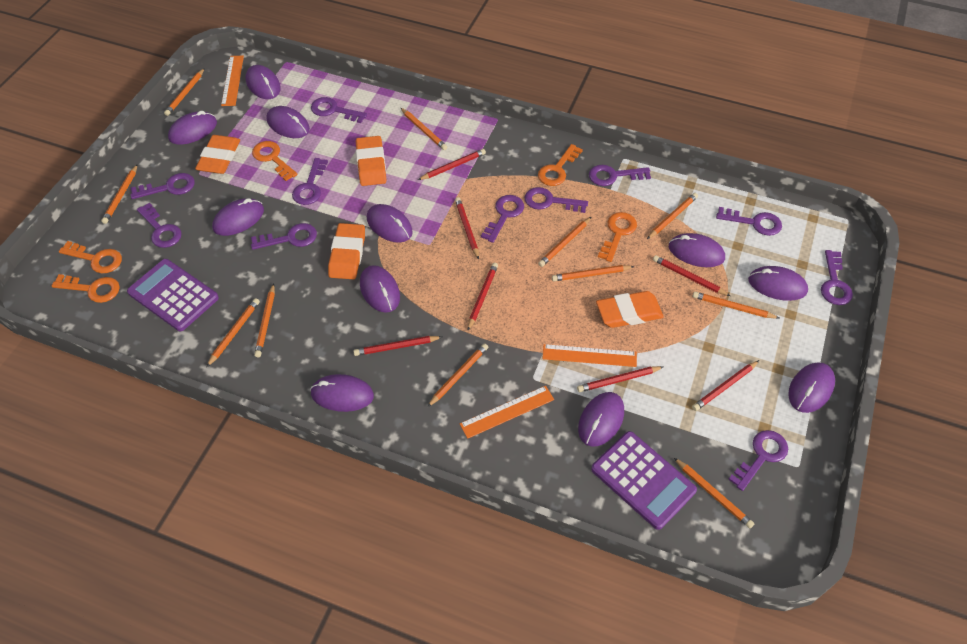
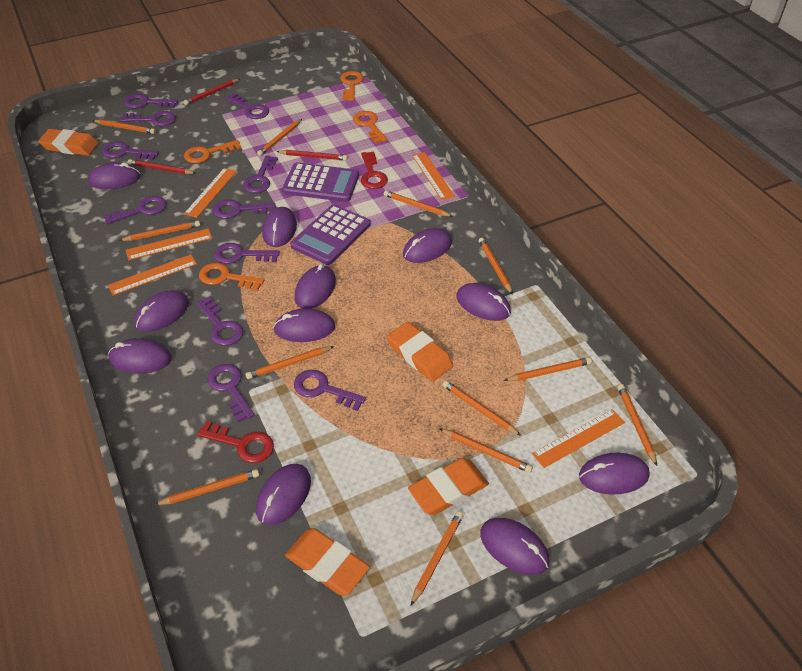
orange key: [52,274,120,303] [59,241,122,273] [252,141,298,181] [538,144,583,186] [598,212,637,262] = 5 -> [184,140,241,163] [199,263,264,291] [340,71,364,101] [353,111,387,143] = 4
orange pencil: [101,164,138,224] [164,68,205,116] [207,298,260,367] [254,284,275,357] [401,108,447,150] [427,343,488,407] [538,217,591,267] [552,265,635,281] [647,193,698,239] [674,458,755,528] [693,292,779,319] = 11 -> [92,119,156,134] [119,221,200,241] [154,469,259,505] [246,346,334,379] [257,119,302,156] [384,190,453,217] [411,511,464,605] [440,429,533,473] [442,380,521,436] [479,238,513,295] [504,357,592,381] [618,384,657,466] = 12
orange ruler: [221,56,244,106] [460,386,554,439] [542,344,637,367] = 3 -> [108,254,197,296] [126,228,212,260] [184,168,237,218] [412,152,455,200] [532,409,625,468] = 5
red key: none = 0 -> [197,421,274,463] [361,151,388,189] = 2
red pencil: [353,336,442,356] [418,149,486,180] [455,197,479,260] [468,263,498,330] [577,366,663,392] [653,255,730,296] [692,360,759,411] = 7 -> [128,159,196,174] [183,79,240,105] [276,150,348,161] = 3

